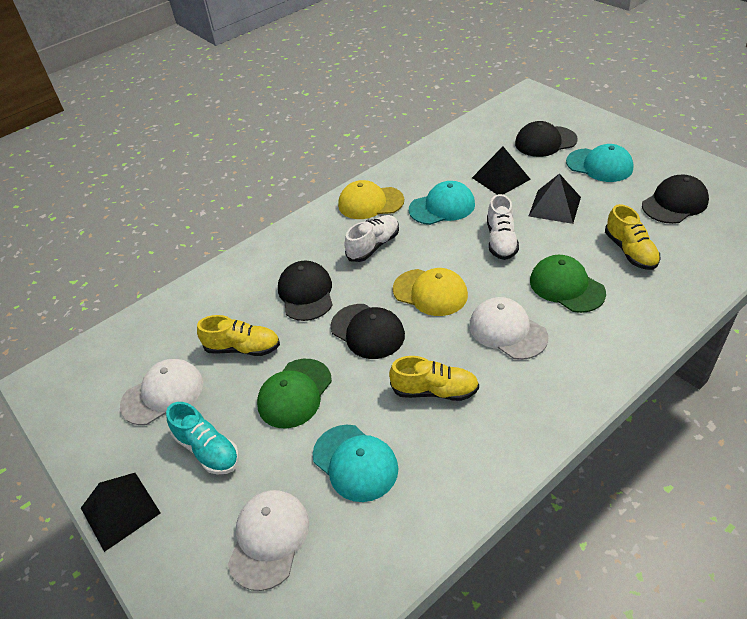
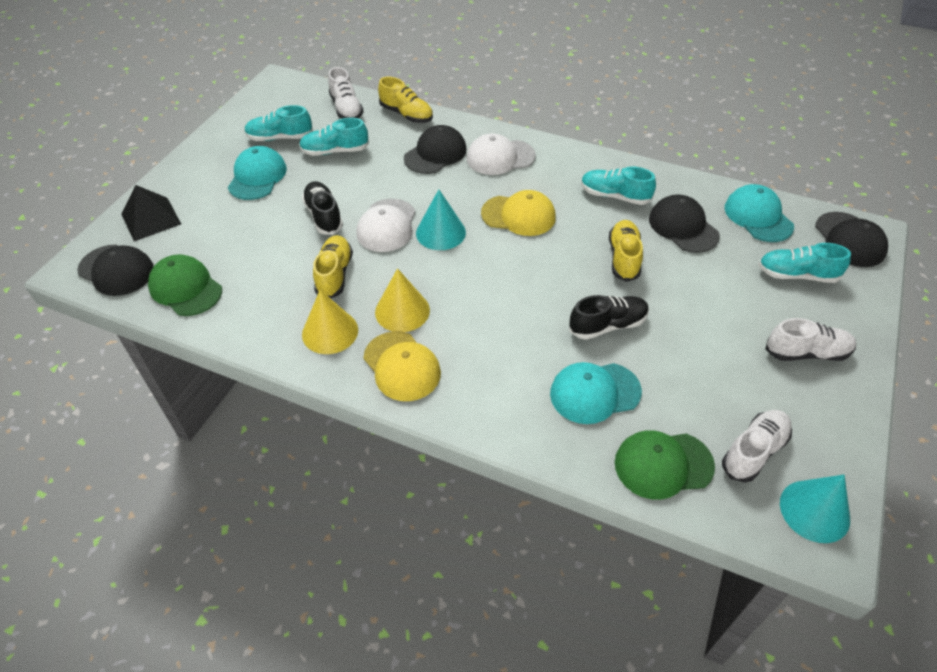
black pyramid: [81,473,161,552] [472,147,531,195] [529,173,581,224] = 3 -> [122,185,181,241] = 1
black shoe: none = 0 -> [302,181,343,235] [569,295,649,340] = 2
turquoise cone: none = 0 -> [416,189,466,250] [780,475,850,543] = 2
turquoise shoe: [166,402,239,474] = 1 -> [245,105,313,141] [299,118,369,156] [581,167,656,205] [758,243,851,283] = 4
white cap: [120,359,203,425] [228,490,309,591] [470,297,548,360] = 3 -> [357,199,416,252] [467,133,536,175] = 2
white shoe: [344,215,399,262] [487,194,519,260] = 2 -> [328,67,364,119] [722,410,792,482] [765,318,856,361] = 3
yellow cone: none = 0 -> [302,290,358,354] [375,268,430,332] = 2

